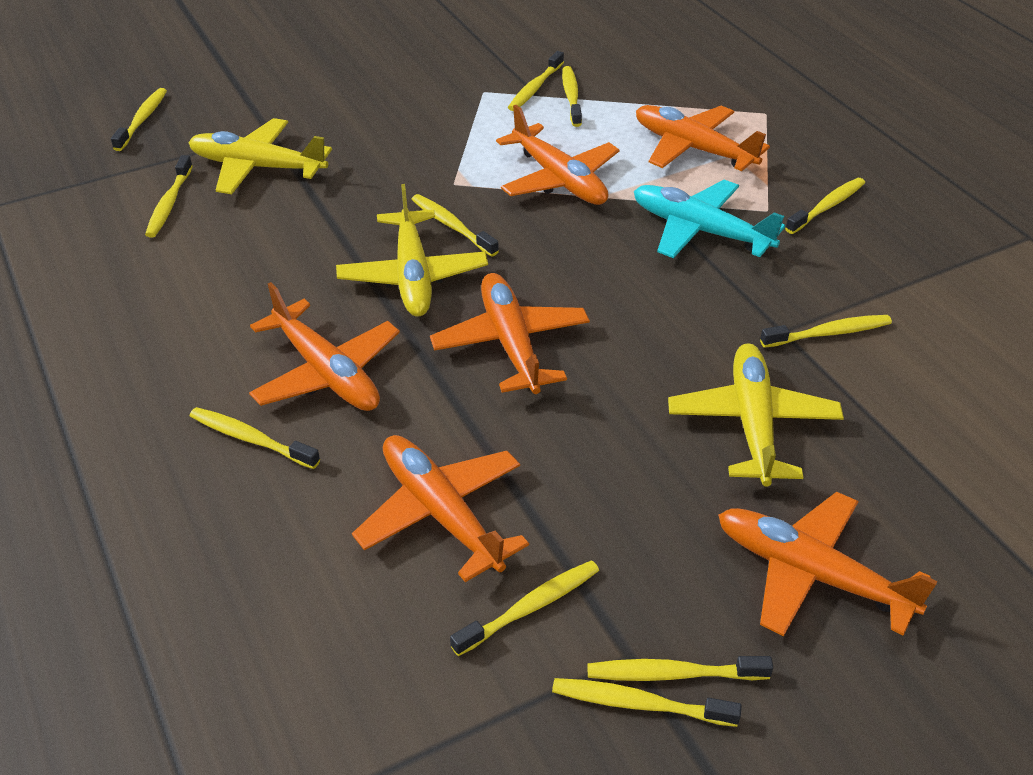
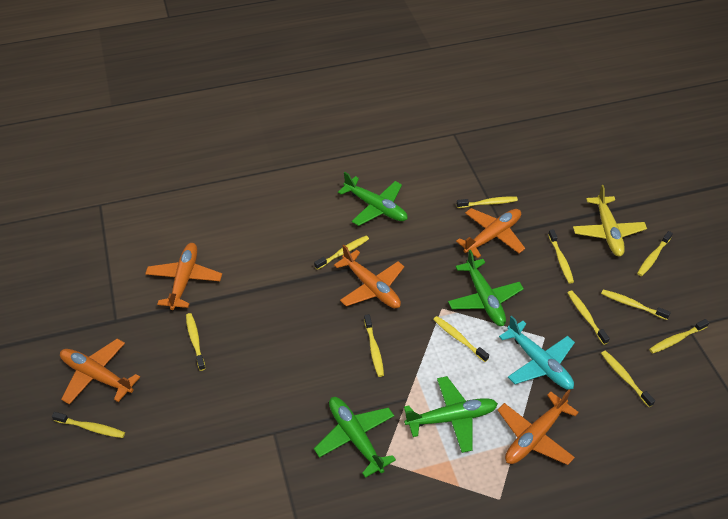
green plane: none = 0 -> [314,397,396,478] [338,172,408,226] [404,376,498,453] [448,250,524,326] = 4
orange plane: [249,282,400,411] [352,435,529,582] [430,273,590,394] [496,105,620,205] [636,105,770,171] [718,492,938,637] = 6 -> [60,339,140,405] [145,243,222,310] [334,245,404,308] [456,208,525,258] [498,390,579,465] = 5
yellow plane: [188,118,332,194] [336,184,488,317] [668,343,844,487] = 3 -> [573,185,647,256] = 1
yellow toothbrush: [111,88,167,151] [145,155,193,238] [190,407,320,469] [411,194,499,257] [450,560,599,656] [508,51,564,111] [552,678,742,727] [562,66,582,127] [587,656,773,681] [760,315,892,348] [785,178,865,234] = 11 -> [52,412,125,438] [186,313,206,371] [314,236,369,270] [364,314,384,377] [433,316,489,362] [457,197,518,208] [548,229,574,284] [567,291,610,345] [601,289,671,320] [601,351,655,407] [637,231,673,276] [649,319,709,354] = 12

